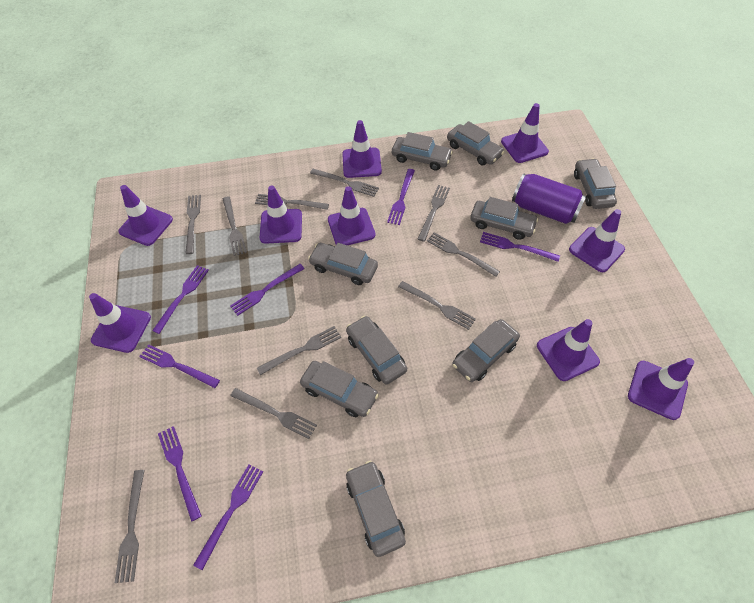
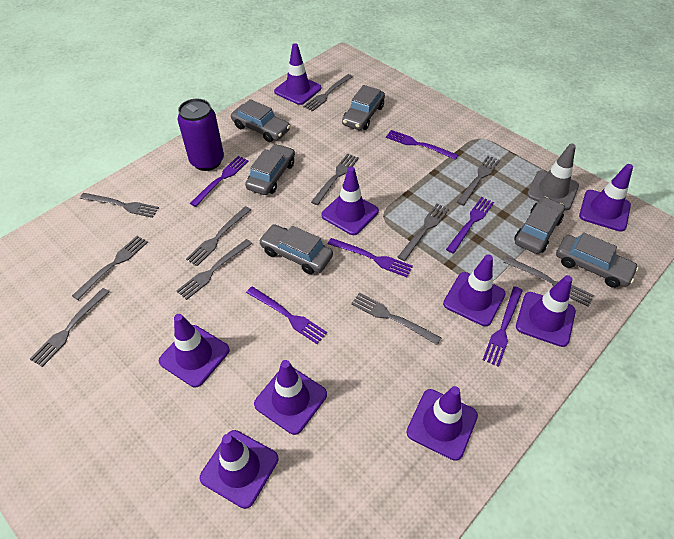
grey car: [300,361,379,417] [308,243,378,285] [346,316,407,385] [346,461,406,557] [392,132,453,171] [447,121,504,165] [453,319,520,382] [470,197,538,240] [574,158,617,209] = 9 -> [231,99,290,142] [245,144,295,195] [259,224,333,274] [342,85,385,130] [514,197,565,254] [556,232,639,288] = 6
grey fork: [115,470,145,583] [185,195,201,254] [223,196,247,256] [230,388,317,439] [255,194,329,210] [257,326,341,375] [310,169,379,197] [398,281,476,330] [418,185,450,242] [427,232,500,277] = 10 -> [30,288,109,367] [72,236,148,300] [80,193,159,218] [176,239,252,300] [186,206,251,266] [303,74,353,112] [311,153,359,205] [351,293,441,345] [398,203,449,261] [457,155,500,206] [503,256,594,307] = 11
grey traffic cone: none = 0 -> [527,143,579,210] = 1
purple fork: [139,344,220,388] [152,265,209,334] [158,426,202,522] [193,465,263,571] [230,264,304,316] [387,169,415,225] [480,232,560,262] = 7 -> [190,156,249,207] [246,286,327,344] [328,238,413,277] [386,130,458,160] [446,197,494,254] [483,286,523,367] = 6

